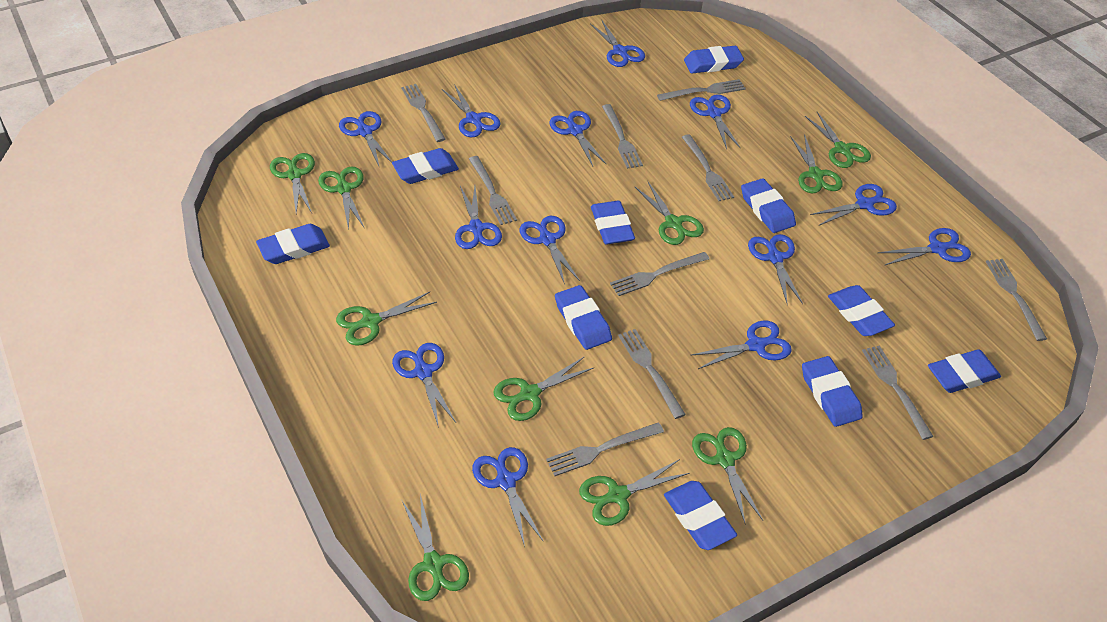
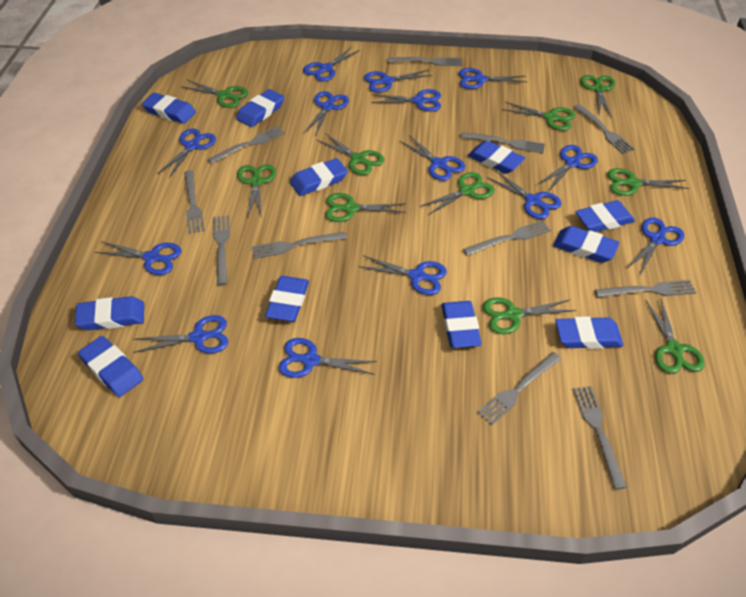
blue eraser: [256,224,330,264] [392,148,459,184] [555,285,612,350] [591,201,635,244] [664,481,737,550] [684,46,744,73] [741,178,796,233] [802,356,863,427] [828,285,895,336] [928,349,1001,393] = 10 -> [75,296,144,330] [78,336,143,397] [142,93,196,124] [236,89,284,127] [265,276,309,322] [290,158,348,196] [441,301,482,348] [468,140,525,174] [553,226,620,263] [555,316,623,349] [575,200,635,232] = 11
blue scissors: [339,111,392,168] [392,343,456,428] [442,84,500,137] [455,186,502,249] [472,447,544,547] [520,216,580,284] [549,111,607,166] [590,21,645,67] [690,94,740,149] [690,320,792,369] [748,234,803,304] [810,184,897,226] [878,228,971,266] = 13 -> [95,241,181,275] [133,315,228,353] [157,129,216,178] [279,338,377,378] [303,47,360,81] [304,91,349,137] [358,255,447,295] [364,70,433,92] [371,89,441,112] [400,135,465,181] [459,68,527,89] [487,170,562,219] [537,145,598,190] [626,218,684,275] = 14
grey fork: [401,84,445,142] [469,156,517,225] [546,422,664,476] [602,104,643,169] [610,252,709,296] [618,329,686,419] [657,79,746,101] [682,134,734,201] [862,345,934,440] [986,259,1047,341] = 10 -> [184,170,205,234] [208,126,285,164] [213,215,230,285] [252,232,347,259] [388,57,462,66] [461,132,545,153] [463,220,551,256] [477,352,561,425] [573,386,627,490] [574,104,634,154] [595,280,696,297] = 11

